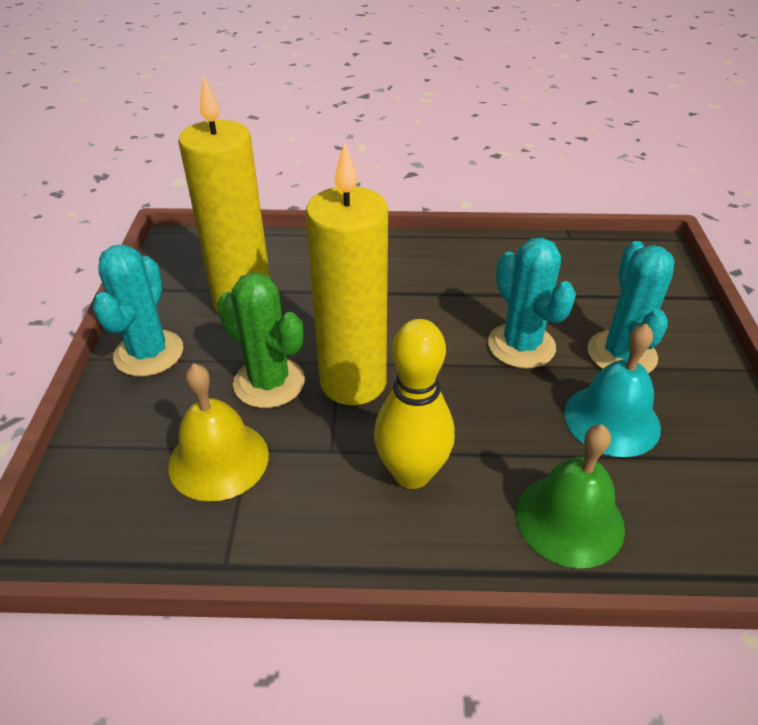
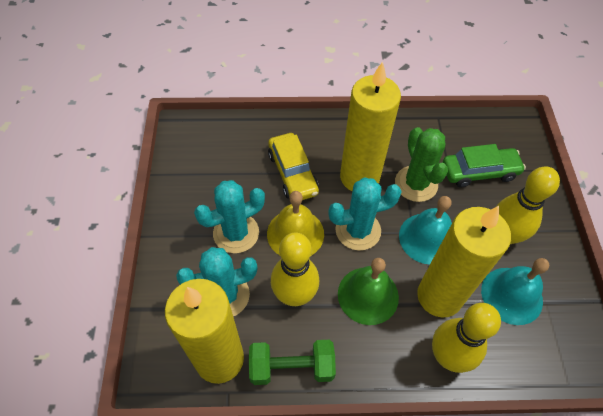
green car: none = 0 -> [443,144,526,187] = 1
green dumbbell: none = 0 -> [249,340,336,385] = 1
turquoise bell: [564,323,661,457] = 1 -> [399,196,452,265] [481,258,549,325] = 2
yellow bowling pin: [374,319,455,489] = 1 -> [271,233,319,306] [432,303,501,373] [496,167,560,244] = 3
yellow candle: [178,76,270,314] [306,142,388,405] = 2 -> [165,279,244,384] [340,61,401,191] [417,206,511,317] = 3
yellow car: none = 0 -> [268,133,319,200] = 1

